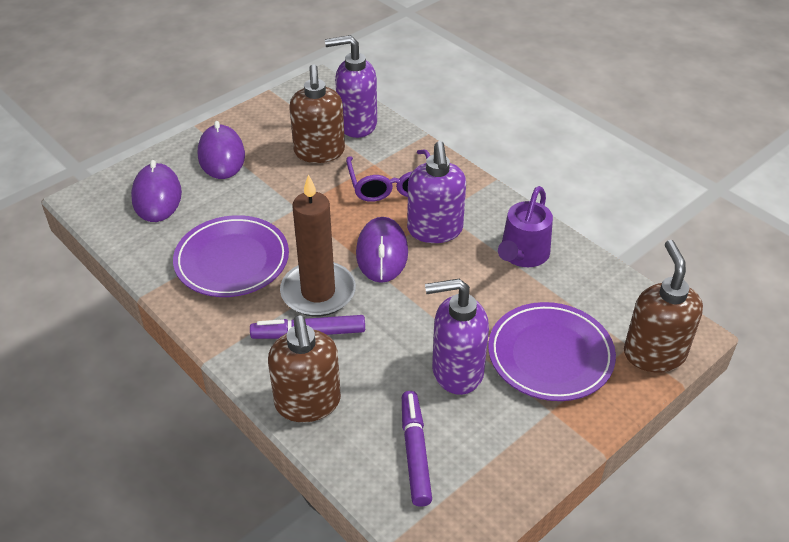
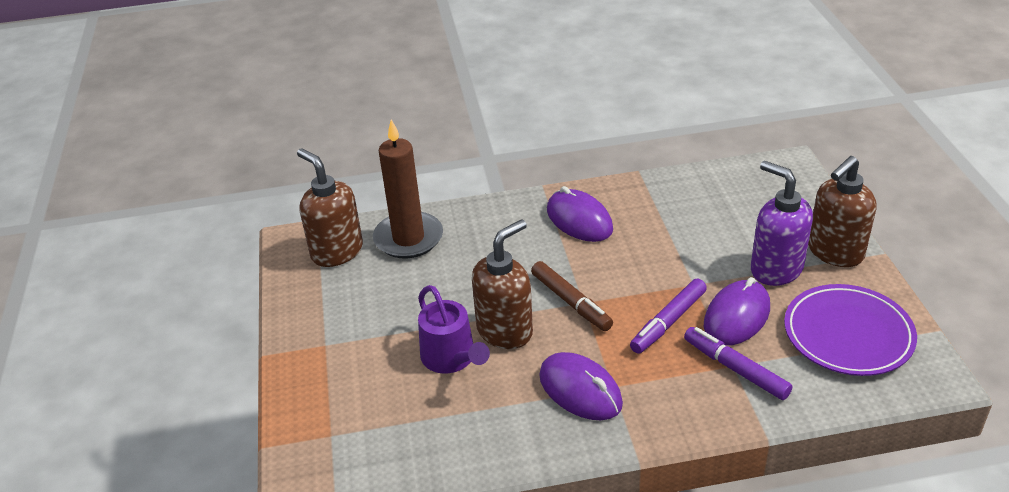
brown marker: none = 0 -> [531,261,613,331] = 1
purple glasses: [346,150,430,202] = 1 -> none = 0
purple plate: [173,215,289,297] [488,302,616,401] = 2 -> [784,284,917,376] = 1
purple soap dispenser: [325,35,377,138] [407,141,466,243] [425,279,489,395] = 3 -> [751,161,813,286] = 1

